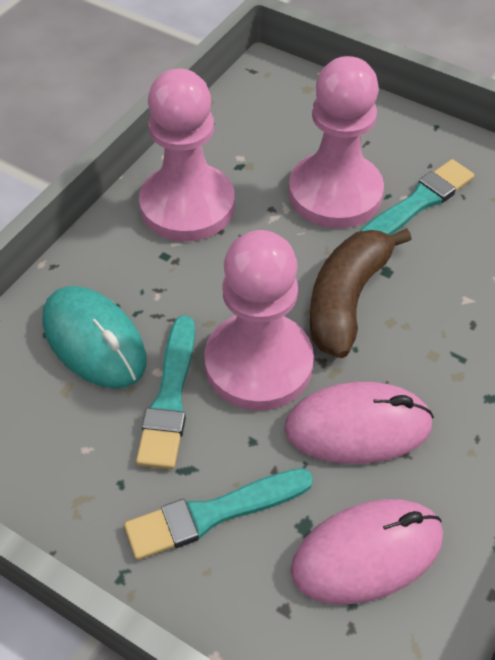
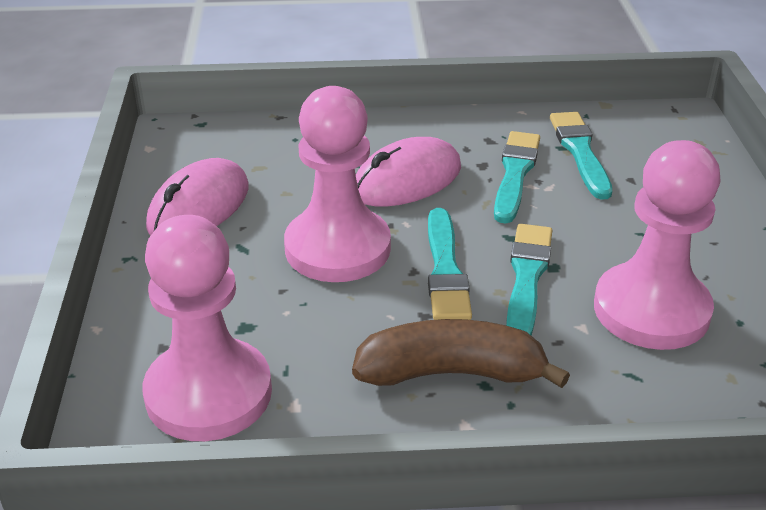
turquoise brush: [124,468,313,560] [136,315,195,469] [359,159,475,235] = 3 -> [428,208,472,320] [494,131,540,223] [506,224,553,336] [550,112,612,200] = 4
turquoise mouse: [42,286,146,388] = 1 -> none = 0

